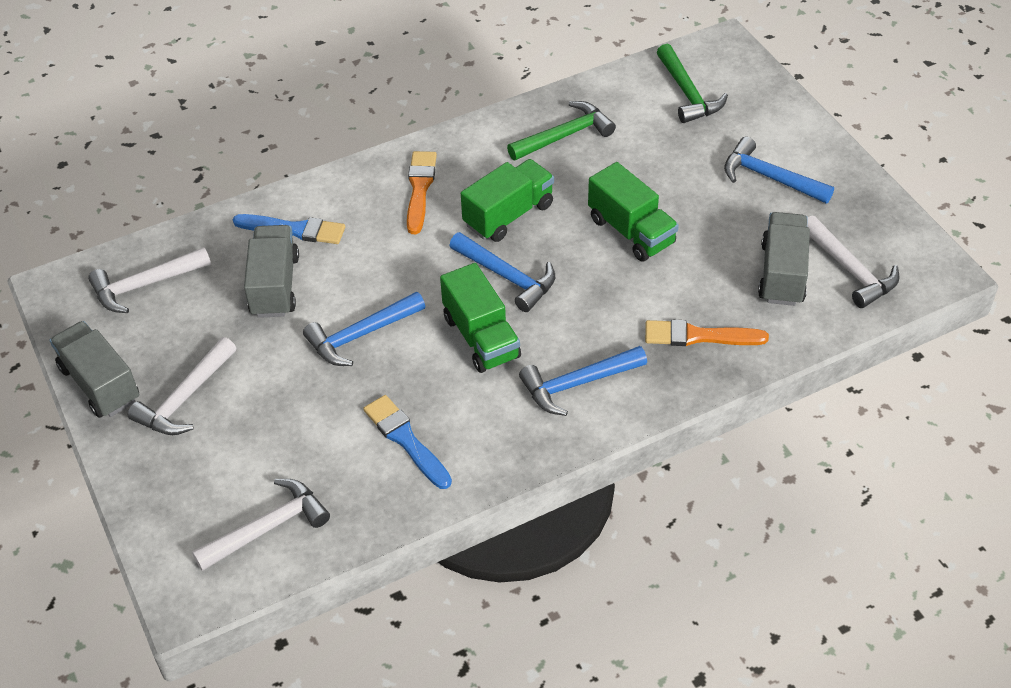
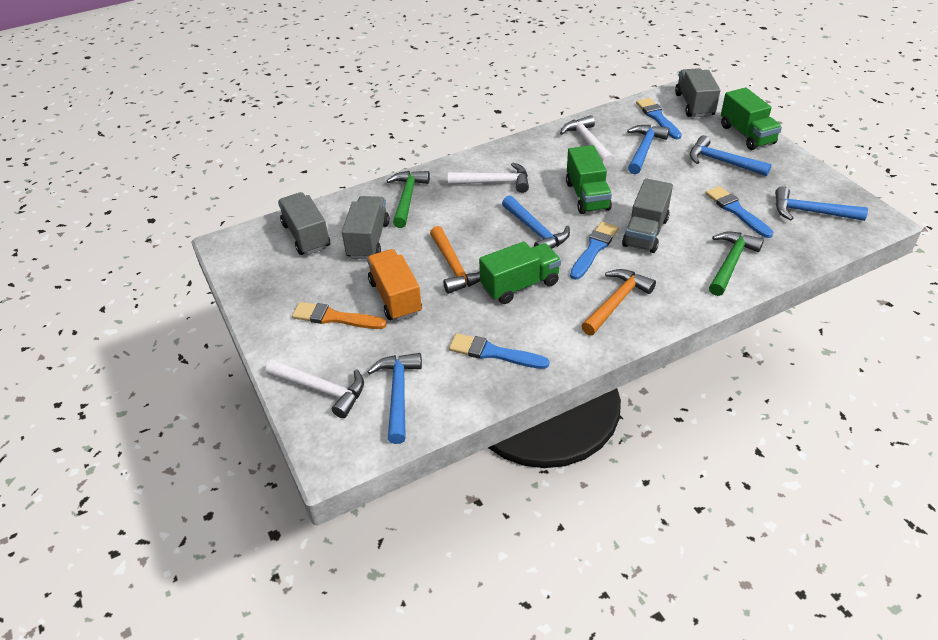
blue brush: [233,214,345,244] [363,395,452,489] = 2 -> [449,333,550,369] [570,222,619,280] [636,98,682,140] [705,186,773,238] = 4
blue hammer: [303,292,425,366] [449,232,555,312] [519,346,647,416] [724,137,834,204] = 4 -> [367,353,422,444] [502,195,570,249] [627,125,670,174] [690,135,772,176] [775,186,868,221] = 5
grey truck: [50,321,139,418] [244,225,299,318] [758,212,810,306] = 3 -> [278,192,330,255] [342,196,390,259] [622,178,673,253] [675,68,720,117] = 4
orange brush: [407,151,437,234] [645,319,769,346] = 2 -> [292,302,387,329] = 1
orange hammer: none = 0 -> [430,226,480,294] [581,269,656,335] = 2
orange truck: none = 0 -> [367,249,422,321] = 1
white hammer: [88,247,211,313] [128,337,236,435] [192,479,330,571] [807,215,899,308] = 4 -> [266,359,364,418] [448,163,529,193] [560,115,614,166] = 3

